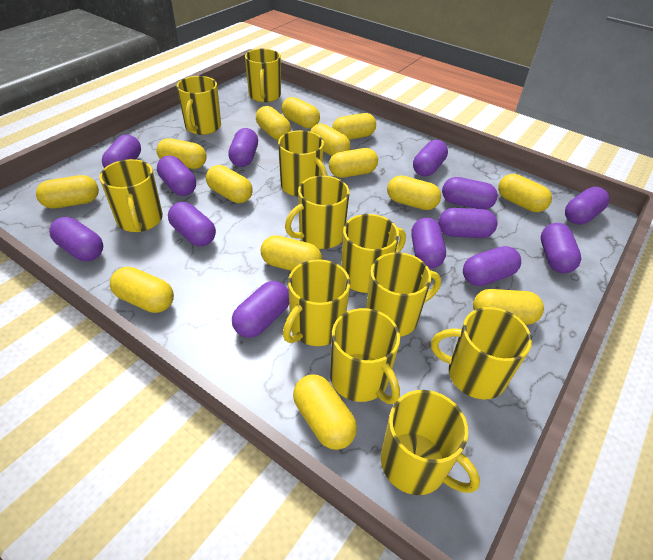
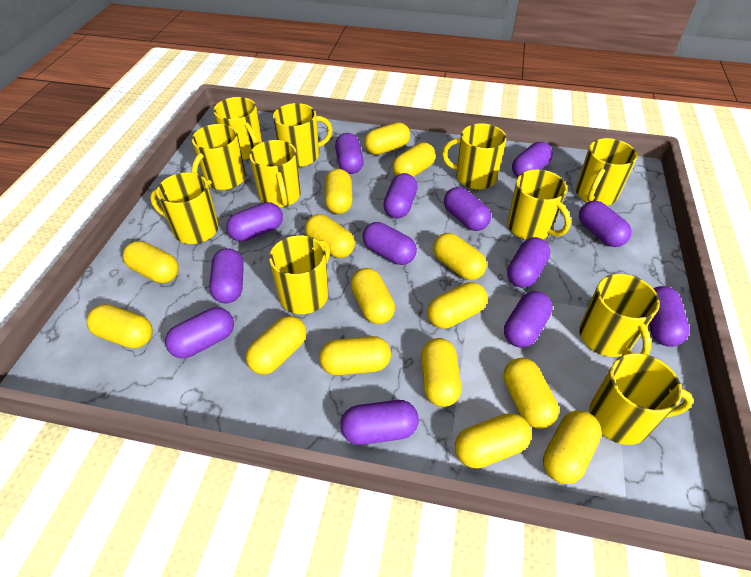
yellow capsule: [36,175,99,209] [110,267,174,313] [157,138,207,169] [206,165,253,203] [256,106,291,140] [261,235,322,271] [281,97,320,129] [293,375,357,450] [310,123,350,156] [329,148,378,178] [332,113,376,140] [387,175,441,210] [473,289,544,325] [498,174,552,212] = 14 -> [87,304,153,349] [123,241,179,283] [246,316,306,374] [305,214,355,258] [319,336,391,375] [325,169,352,214] [351,268,395,324] [364,122,410,155] [392,143,436,177] [421,338,461,407] [427,282,487,329] [433,233,487,280] [455,413,532,469] [503,358,559,429] [543,411,602,484] = 15

